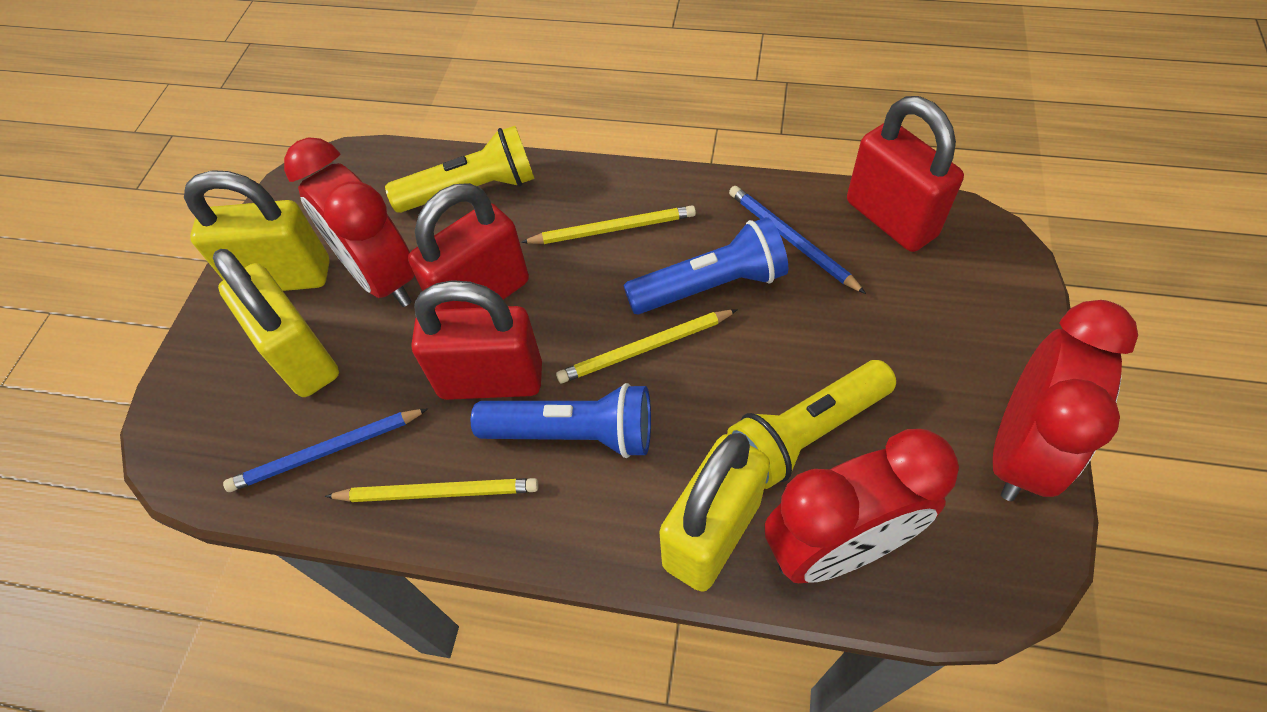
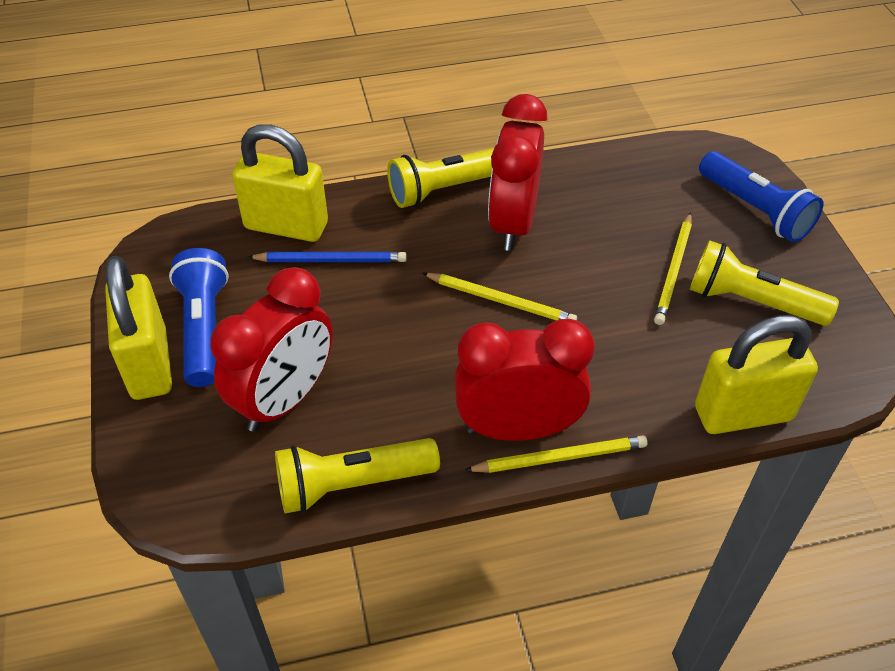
blue pencil: [223,409,428,492] [729,186,866,294] = 2 -> [248,252,407,262] = 1
red padlock: [408,183,529,310] [412,280,542,400] [847,96,964,252] = 3 -> none = 0
yellow flashlight: [385,126,534,213] [727,360,896,489] = 2 -> [275,438,440,513] [387,148,494,208] [690,240,839,326] = 3

